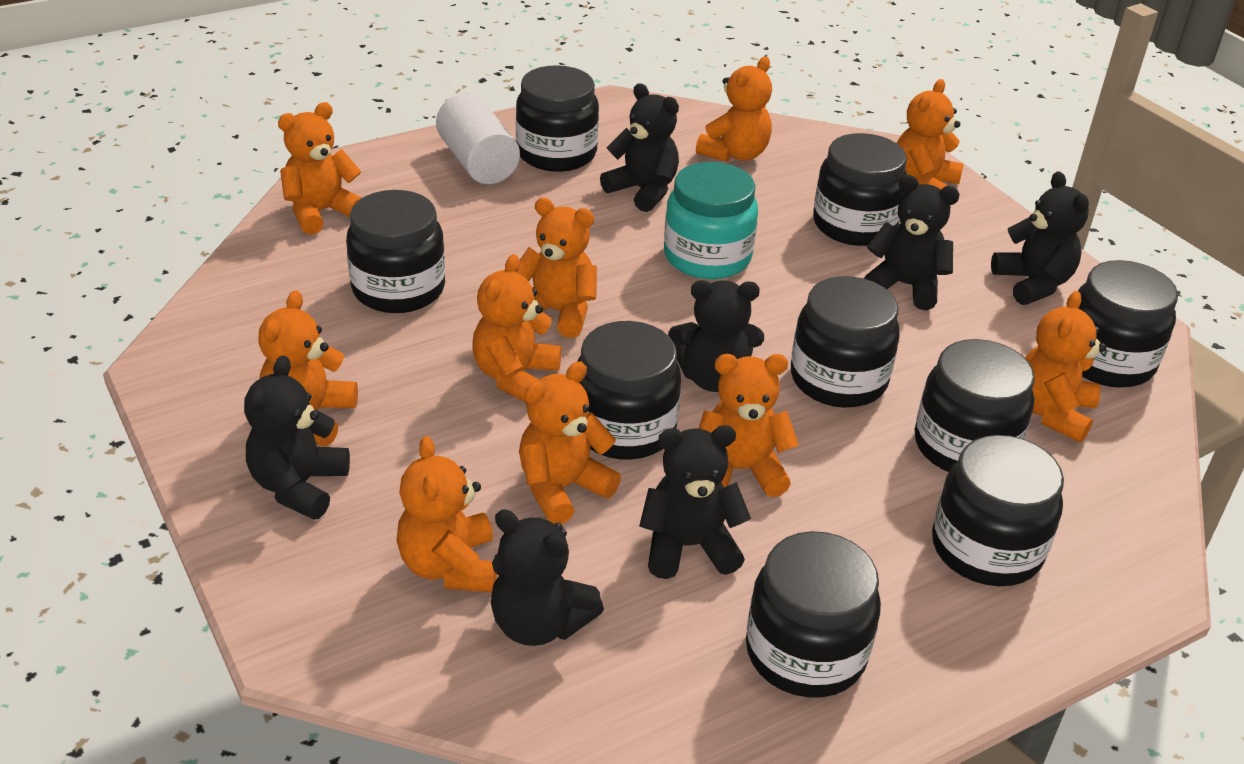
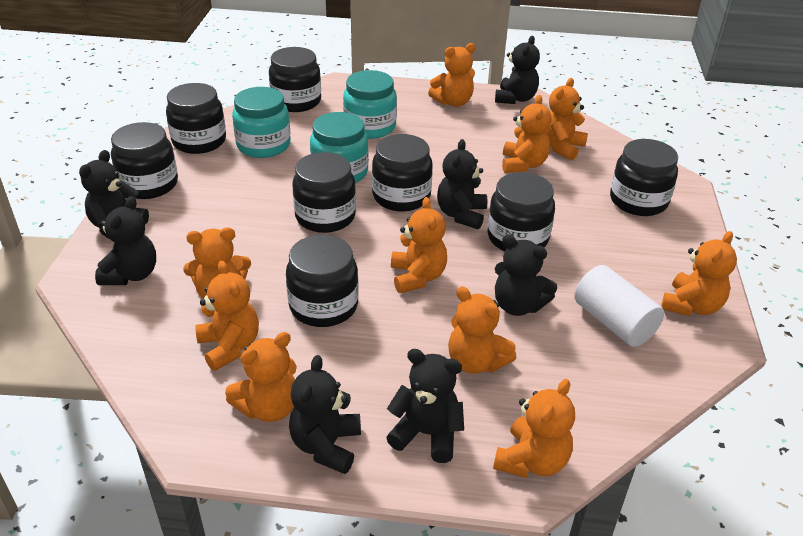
black jar: [346,190,445,313] [516,65,599,172] [577,321,681,460] [746,531,881,697] [791,276,900,408] [813,133,907,246] [915,339,1035,472] [932,435,1064,586] [1078,260,1178,388] = 9 -> [111,122,178,199] [166,83,226,154] [269,47,321,112] [286,235,359,327] [292,152,356,233] [372,134,432,211] [488,172,555,251] [610,139,678,216] = 8
turquoise jar: [664,162,758,279] = 1 -> [232,87,291,158] [310,112,369,183] [343,70,397,139] = 3

